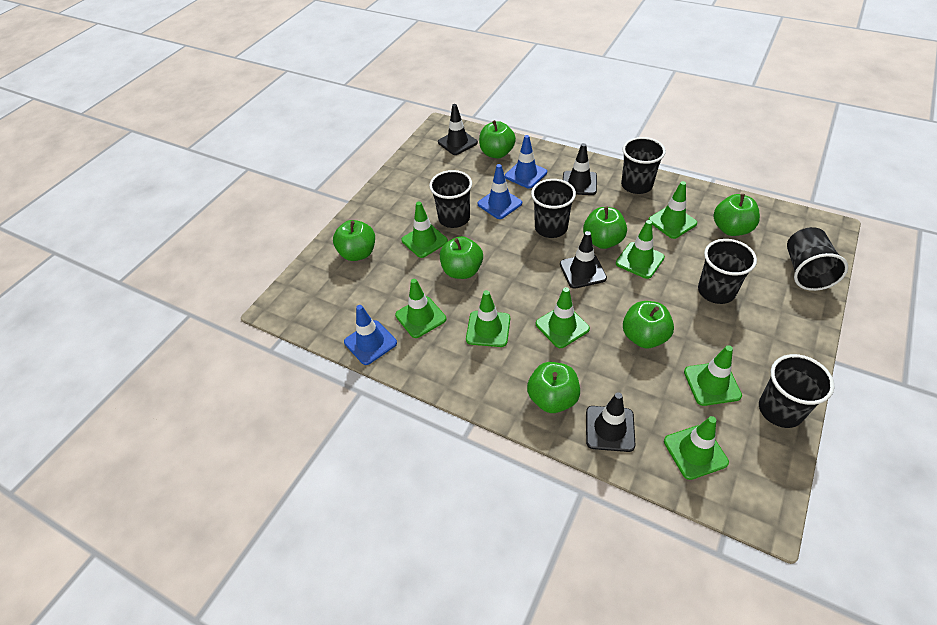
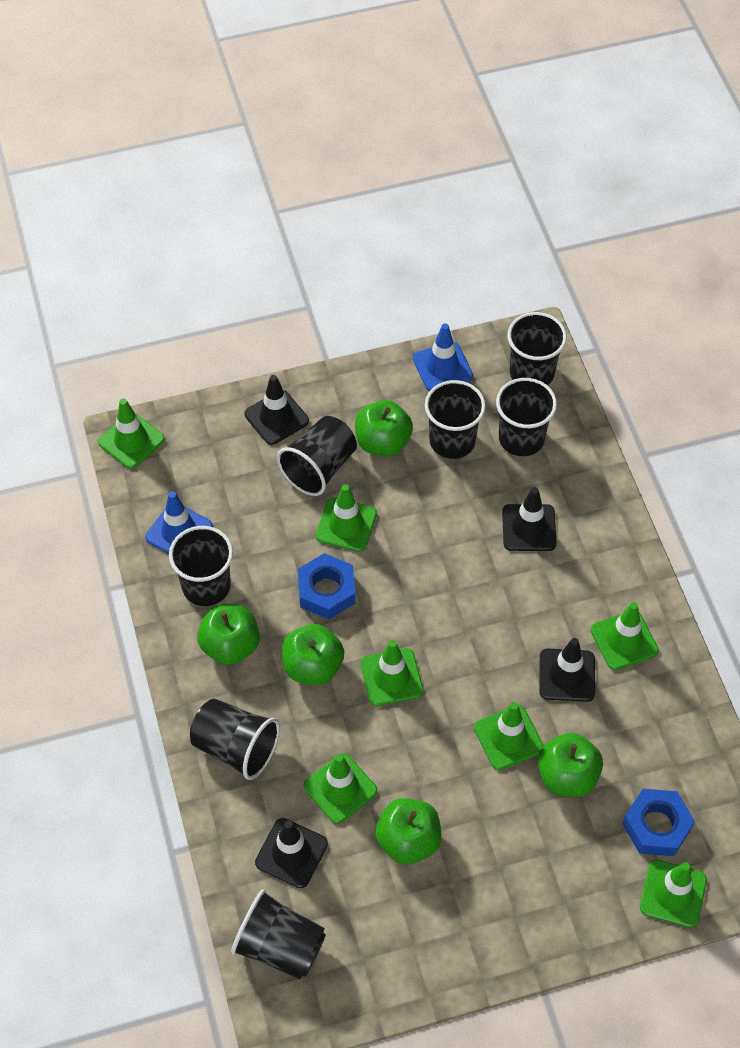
black cup: [429,170,472,228] [531,179,576,238] [621,137,666,194] [698,239,757,304] [759,354,834,428] [787,227,848,291] = 6 -> [169,526,233,606] [190,698,280,780] [231,889,326,979] [277,416,357,496] [425,380,486,459] [496,378,557,456] [507,312,567,385] = 7
blue nut: none = 0 -> [298,553,356,619] [622,789,695,856] = 2
blue traffic cone: [344,305,397,365] [478,164,522,219] [505,135,547,188] = 3 -> [145,491,213,554] [413,323,473,391] = 2
green apple: [333,220,375,261] [440,236,483,279] [479,120,516,158] [527,362,580,413] [583,207,627,249] [623,301,674,348] [714,194,760,236] = 7 -> [197,604,260,665] [282,624,344,685] [355,400,413,456] [375,798,441,864] [538,733,603,797] = 5
green traffic cone: [395,279,446,338] [401,202,448,258] [466,290,510,347] [536,287,590,348] [616,220,665,279] [648,181,698,239] [664,416,729,480] [684,345,742,406] = 8 -> [98,398,165,469] [304,753,377,824] [316,484,377,552] [361,640,423,706] [474,702,544,770] [591,602,659,670] [640,860,707,928] = 7

